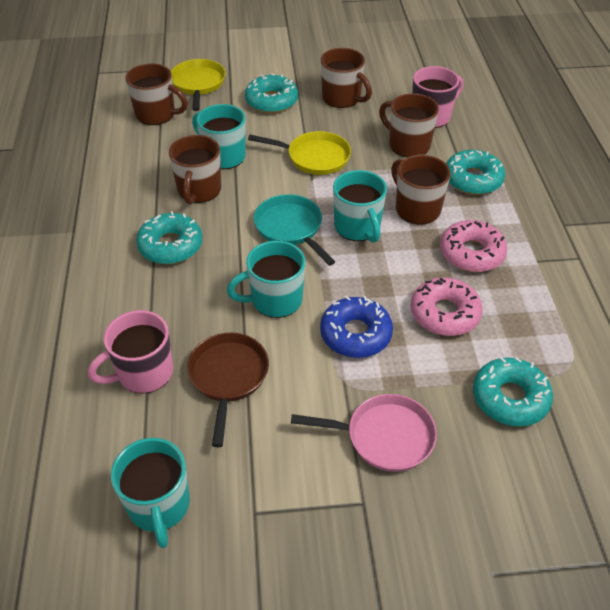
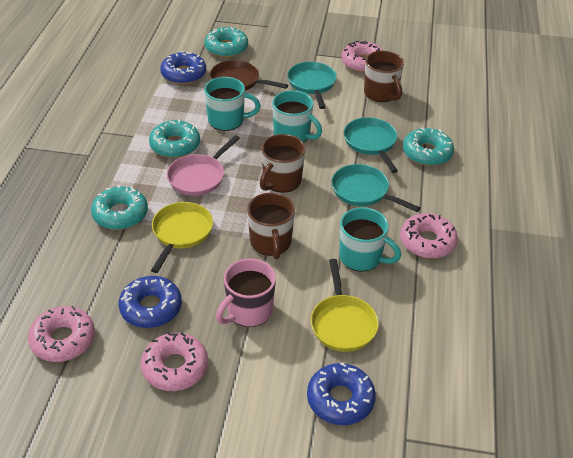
blue donut: [320,296,393,358] = 1 -> [118,276,182,328] [160,51,206,84] [307,362,376,425] = 3
brown mug: [126,63,188,125] [169,135,222,205] [321,48,372,108] [379,93,439,157] [391,155,451,225] = 5 -> [247,193,295,259] [260,134,305,193] [364,51,404,102] = 3
pink donut: [411,277,483,336] [440,220,507,272] = 2 -> [28,306,95,362] [141,332,208,391] [341,41,384,73] [400,213,458,258] = 4
pink mug: [88,310,173,394] [412,66,464,128] = 2 -> [216,258,276,327] = 1
turquoise mug: [111,438,190,548] [192,104,246,169] [227,241,305,318] [333,170,387,243] = 4 -> [204,77,261,131] [272,90,322,143] [339,207,401,272] = 3
turquoise pan: [254,194,336,266] = 1 -> [287,62,337,109] [332,164,420,212] [344,117,398,173] = 3

